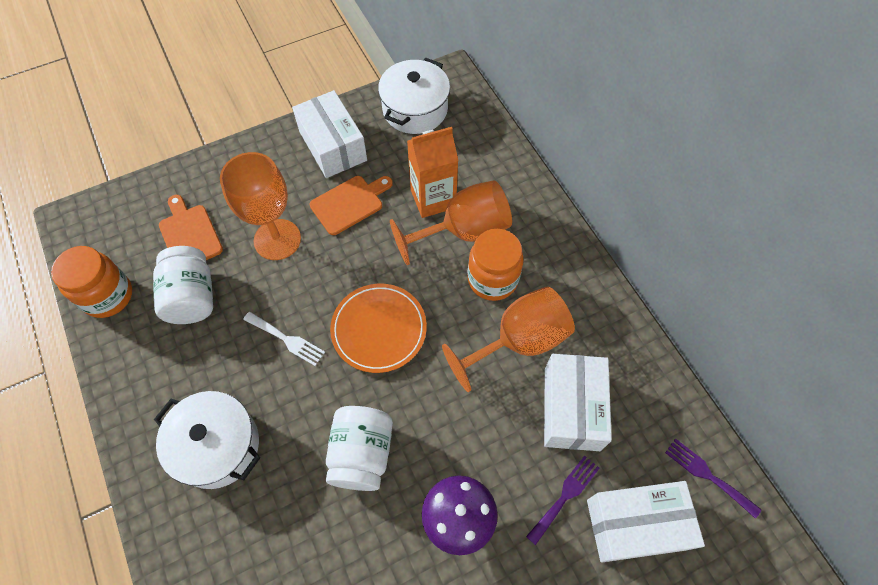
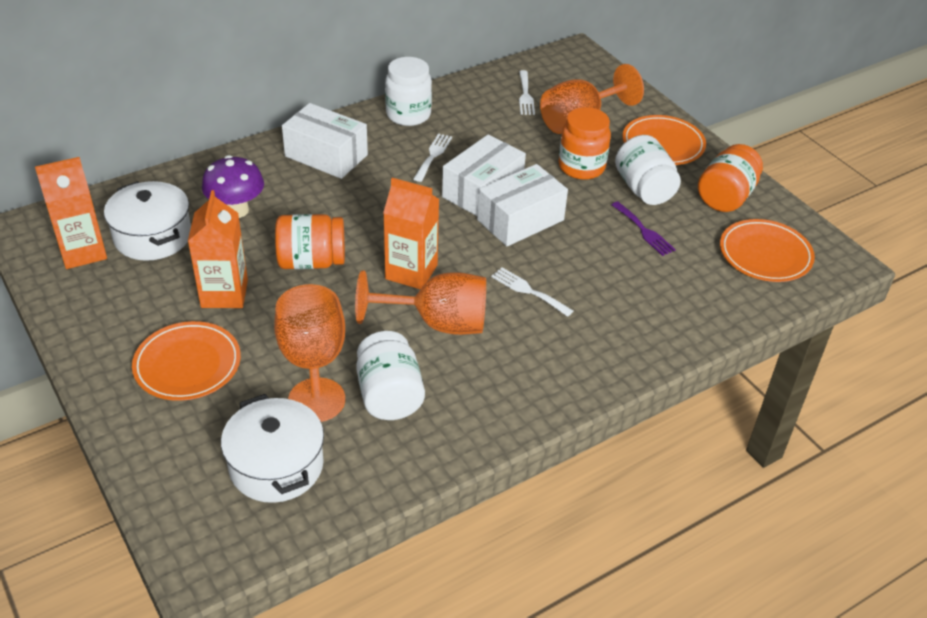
orange carton: [407,127,459,218] = 1 -> [35,157,107,269] [188,190,248,308] [383,178,439,290] = 3
orange cutting board: [159,195,223,260] [310,176,393,235] = 2 -> none = 0
orange jar: [51,246,132,318] [467,229,524,301] = 2 -> [275,214,345,269] [559,107,611,180] [698,144,763,212] = 3
orange plate: [330,284,427,373] = 1 -> [132,321,241,401] [622,115,706,165] [720,219,815,282] = 3
purple fork: [526,456,599,545] [665,439,761,519] = 2 -> [611,201,676,256] = 1
white fork: [243,312,325,366] = 1 -> [413,133,452,182] [491,268,573,317] [519,70,535,115] = 3
white jar: [153,246,213,324] [326,406,393,491] = 2 -> [356,331,425,420] [385,57,432,126] [615,135,681,205] = 3

